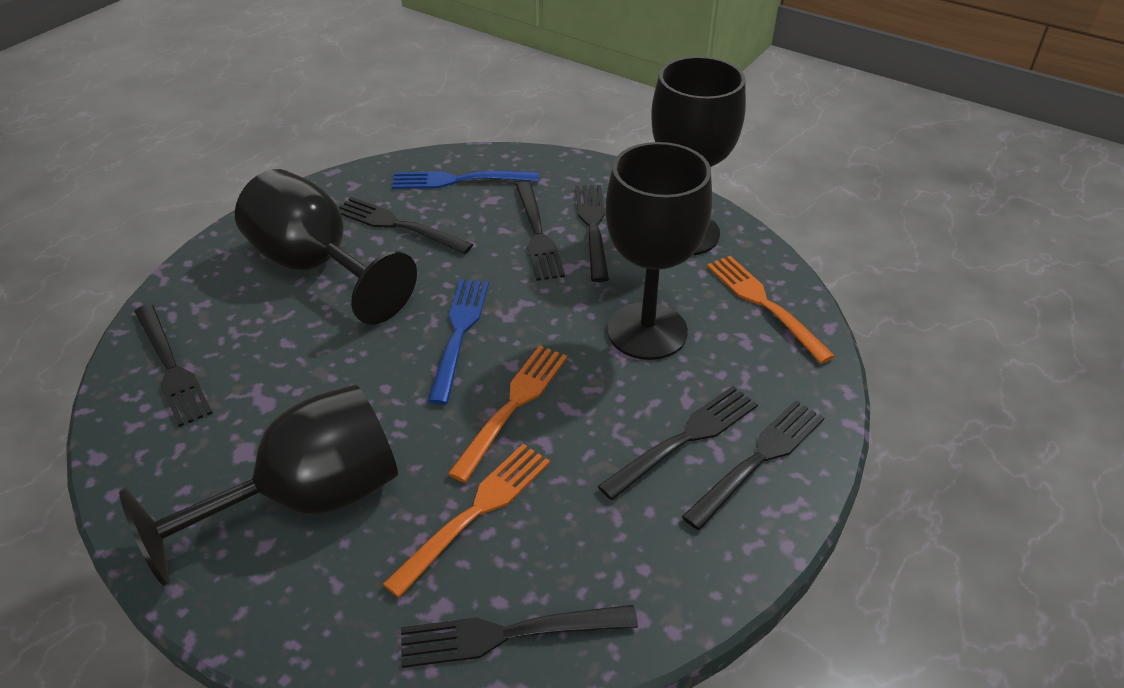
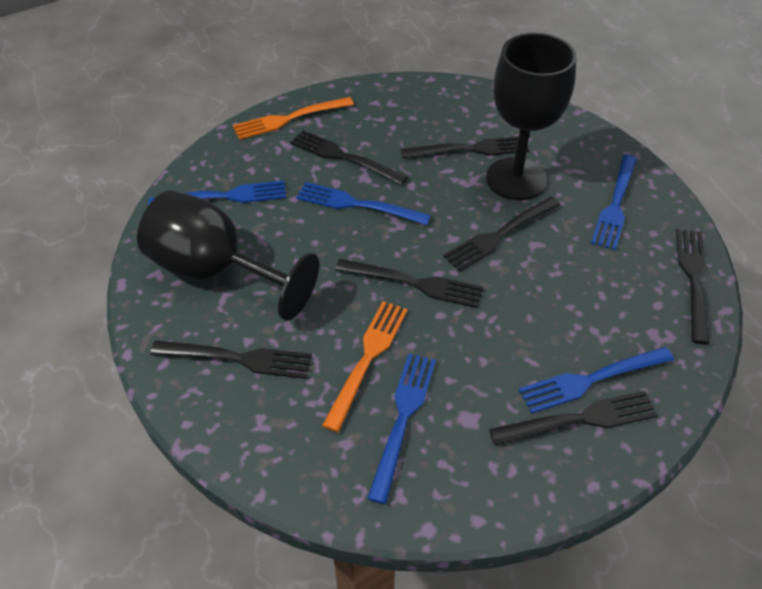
black goblet: [119,384,398,586] [235,169,417,325] [605,142,712,360] [651,56,746,256] = 4 -> [137,190,319,321] [486,33,576,200] = 2
blue fork: [392,171,539,189] [428,279,489,405] = 2 -> [148,180,286,205] [296,182,431,225] [367,353,436,504] [519,347,674,414] [591,155,637,250] = 5
orange fork: [383,444,550,598] [448,345,567,482] [707,256,835,364] = 3 -> [233,97,354,140] [322,301,408,432] = 2

